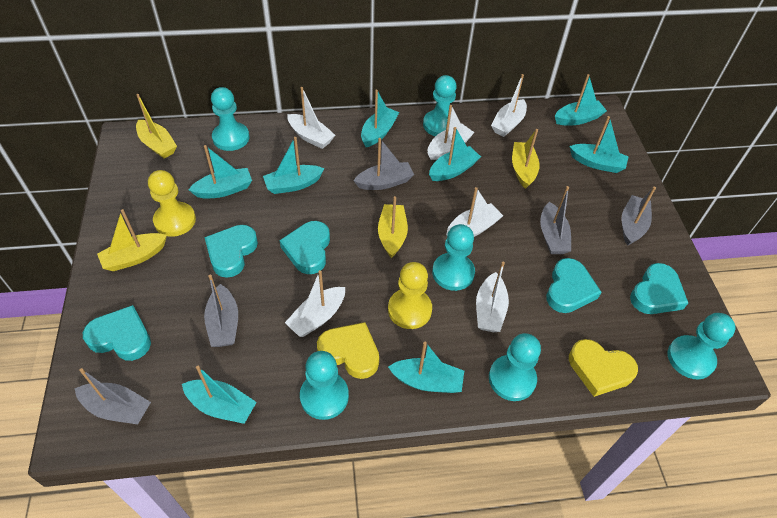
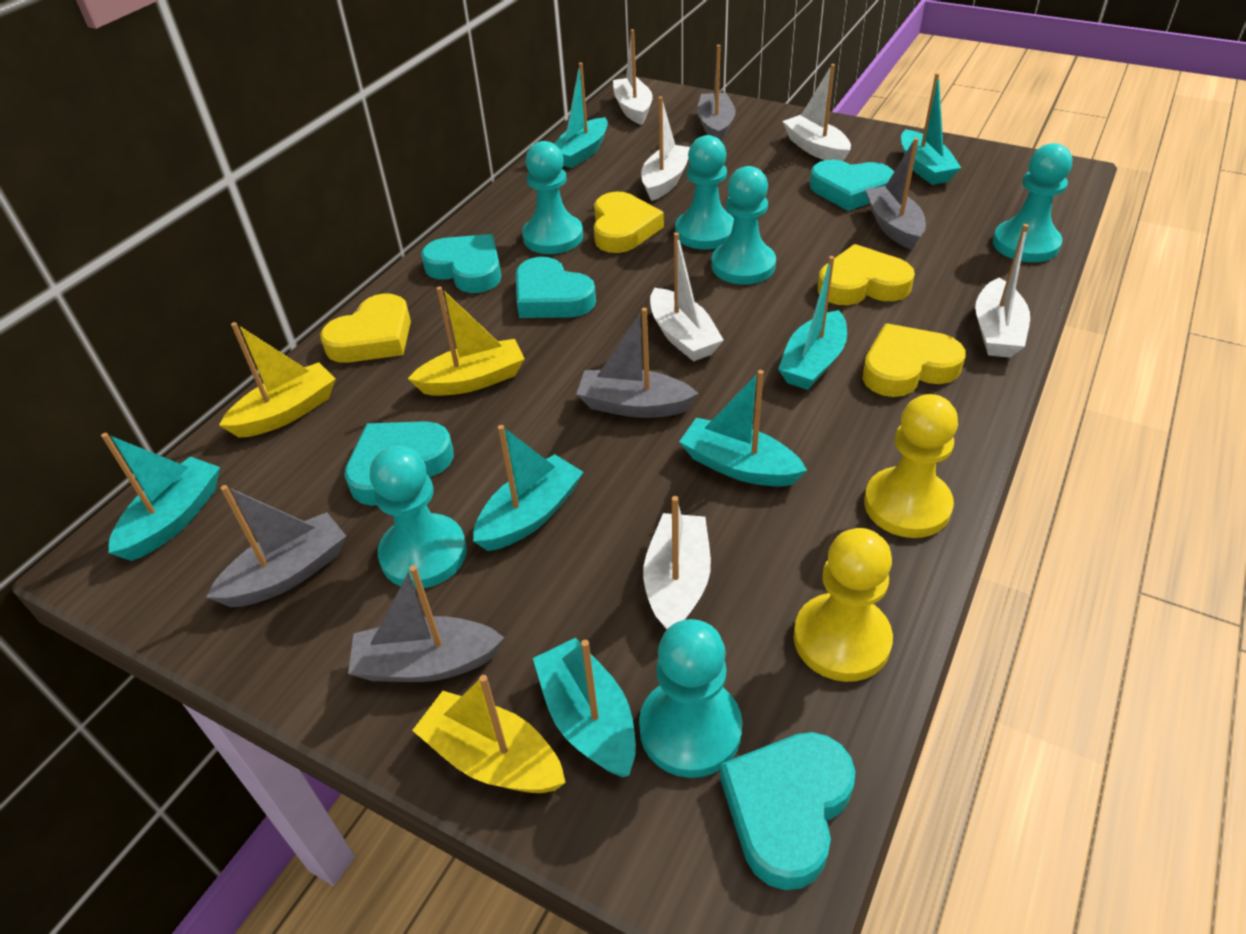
turquoise boat: [182,366,257,424] [188,145,252,198] [263,137,325,194] [361,90,399,147] [388,342,464,393] [429,127,481,181] [555,74,607,125] [569,116,628,173] = 8 -> [101,433,220,561] [473,425,584,551] [533,638,636,778] [554,63,608,168] [679,370,807,487] [778,256,847,390] [901,73,961,185] = 7
yellow boat: [97,209,167,271] [136,94,177,159] [378,196,408,258] [512,129,539,189] = 4 -> [219,322,336,438] [408,286,525,396] [412,675,566,793] = 3
yellow heart: [317,322,379,379] [569,339,638,397] = 2 -> [320,293,411,363] [594,192,664,253] [818,244,915,305] [862,323,966,397] = 4

